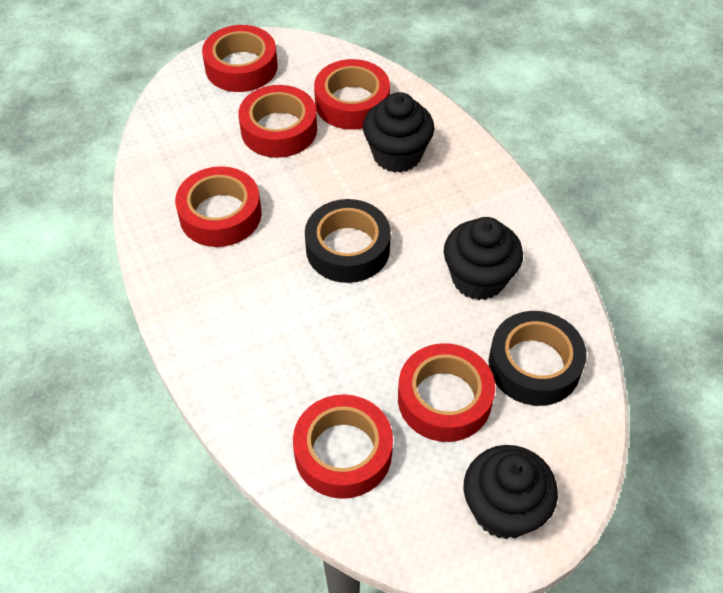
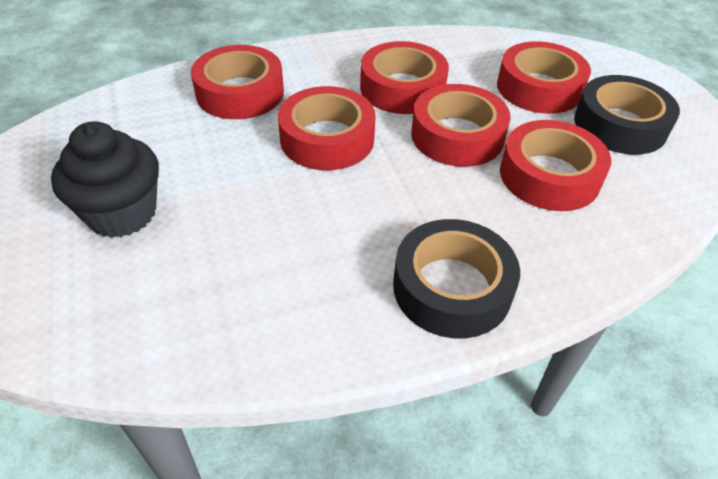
black cupcake: [363,92,434,173] [444,217,523,300] [464,445,558,540] = 3 -> [51,121,159,238] = 1

